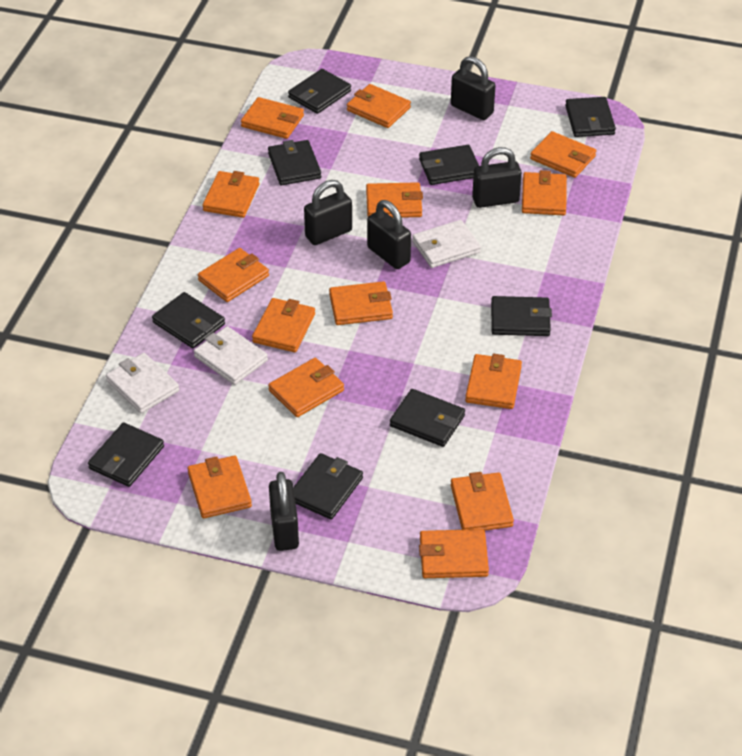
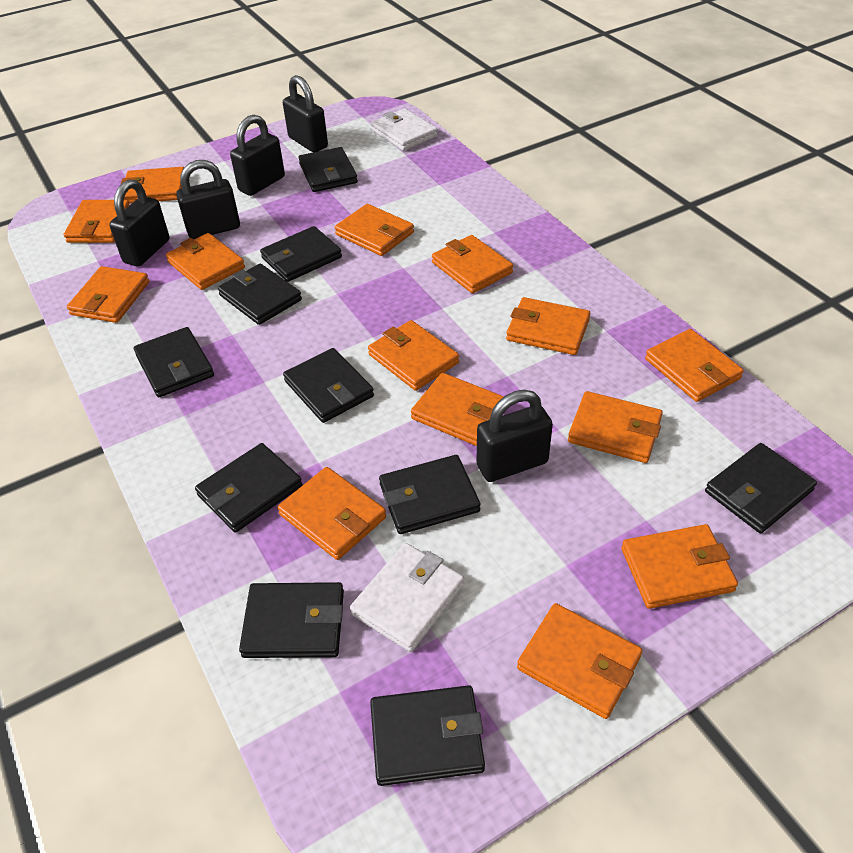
black wallet: [88,422,164,487] [152,292,225,348] [268,140,321,185] [288,69,351,114] [293,453,363,520] [390,389,465,447] [419,145,479,185] [491,296,552,336] [565,97,616,137] = 9 -> [133,327,214,397] [195,443,303,533] [218,264,302,325] [239,582,344,658] [260,226,342,282] [283,348,374,423] [298,147,358,192] [370,685,485,786] [379,455,480,534] [705,443,817,533] = 10
white wallet: [106,353,179,413] [194,326,268,385] [412,220,481,268] = 3 -> [350,543,464,652] [371,109,438,151] = 2

